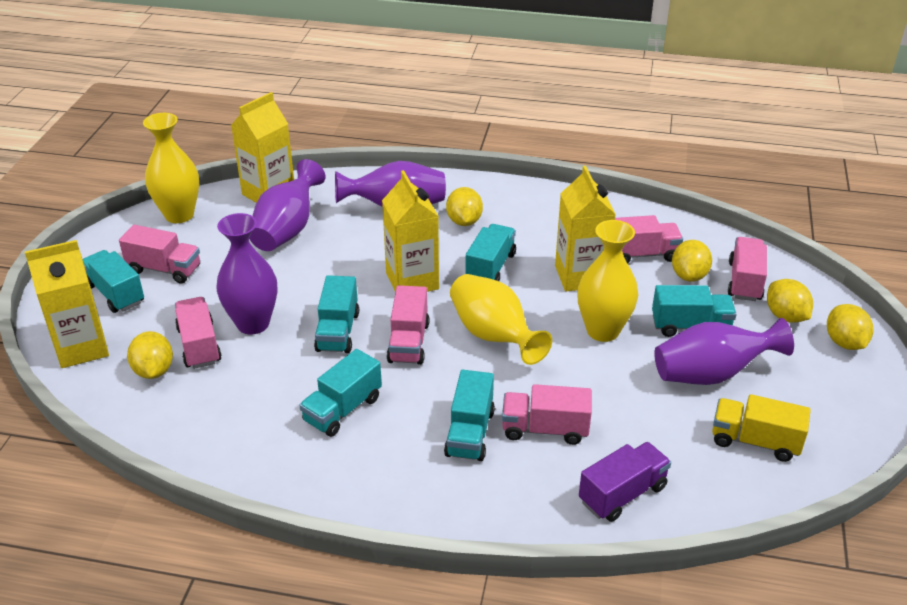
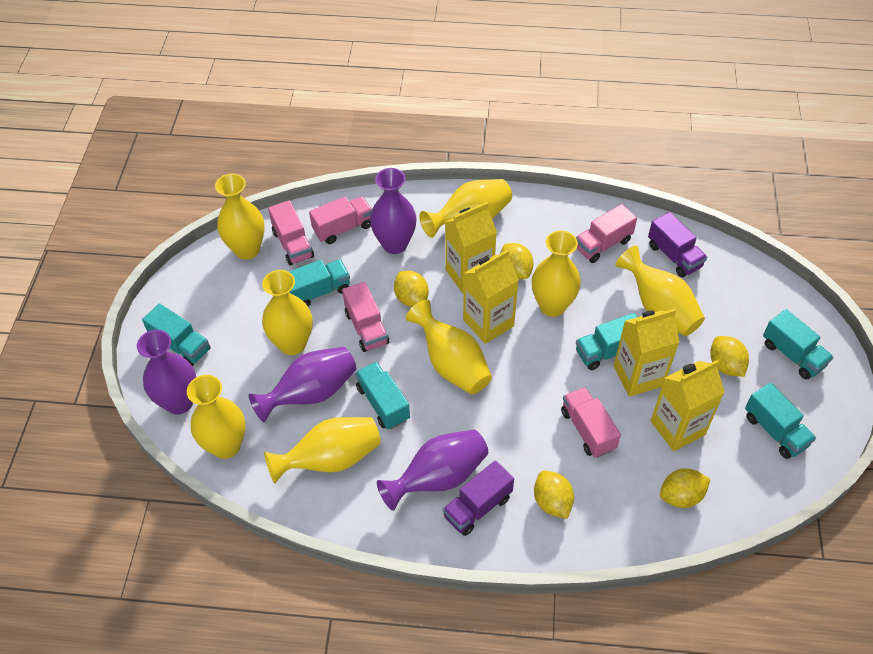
pink truck: [119,225,200,283] [175,297,222,369] [387,285,429,365] [502,384,592,445] [615,215,683,264] [728,237,767,301] = 6 -> [268,200,314,266] [309,196,372,244] [342,282,389,352] [561,387,621,458] [576,204,637,263] = 5
purple truck: [579,442,671,522] = 1 -> [443,460,514,536] [648,212,707,277] = 2
yellow truck: [712,394,811,462] = 1 -> none = 0
yellow vase: [143,113,199,223] [450,274,552,365] [577,220,638,342] = 3 -> [187,375,246,459] [215,174,265,260] [262,270,313,355] [264,417,381,484] [406,299,492,395] [419,179,512,238] [532,231,581,317] [615,246,705,336] = 8

